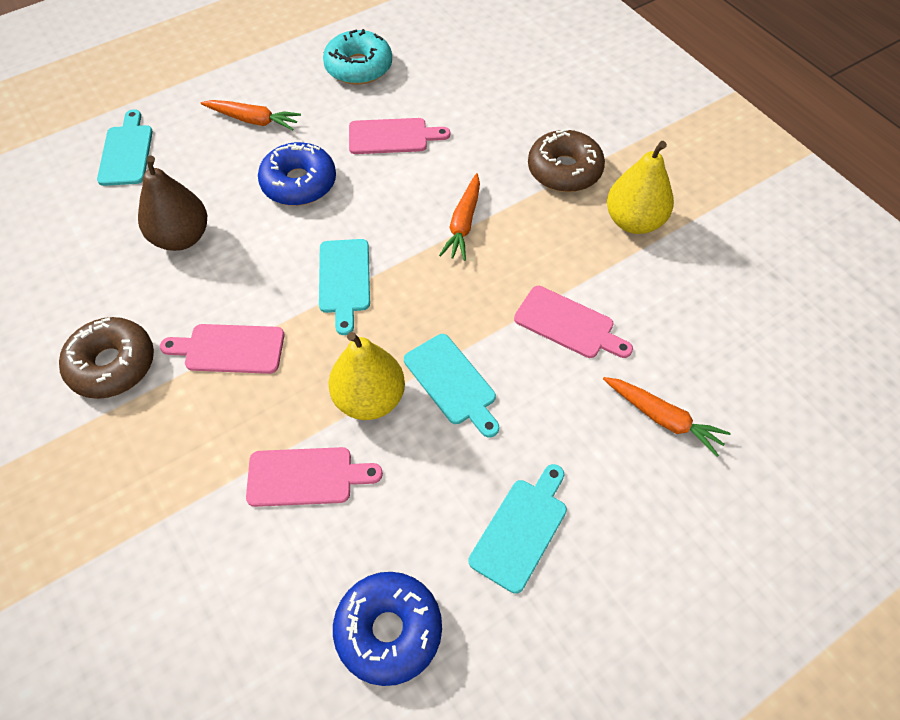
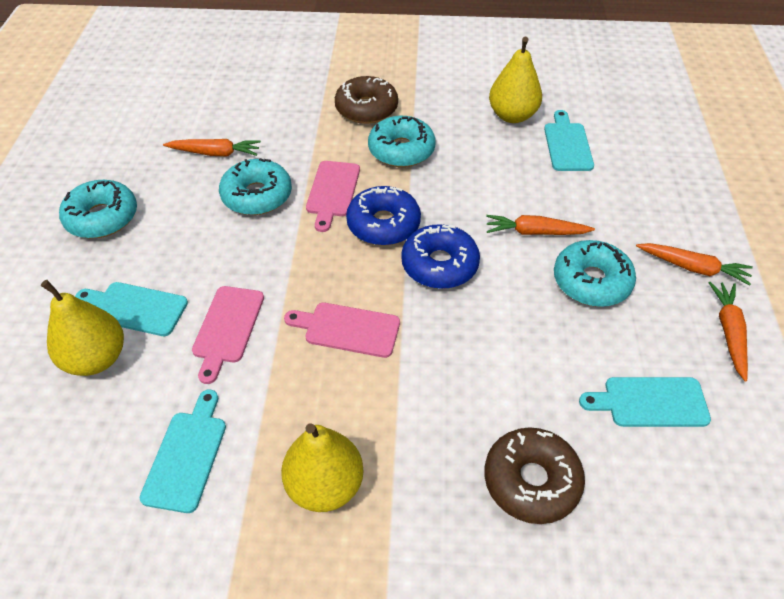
brown pear: [138,156,207,251] = 1 -> none = 0
orange carrot: [201,100,301,131] [439,173,480,261] [603,377,731,457] = 3 -> [163,139,261,156] [486,215,595,235] [636,243,753,286] [708,282,748,382] = 4
pink cutting board: [160,324,285,374] [246,447,383,507] [349,118,450,154] [514,286,633,358] = 4 -> [192,286,264,384] [284,303,400,358] [306,161,360,232] = 3
turquoise donut: [323,29,392,85] = 1 -> [59,180,137,238] [219,158,292,215] [368,116,436,167] [554,240,636,307] = 4
yellow pear: [328,332,405,420] [607,141,674,234] = 2 -> [41,280,124,376] [281,423,363,512] [489,37,542,123] = 3

